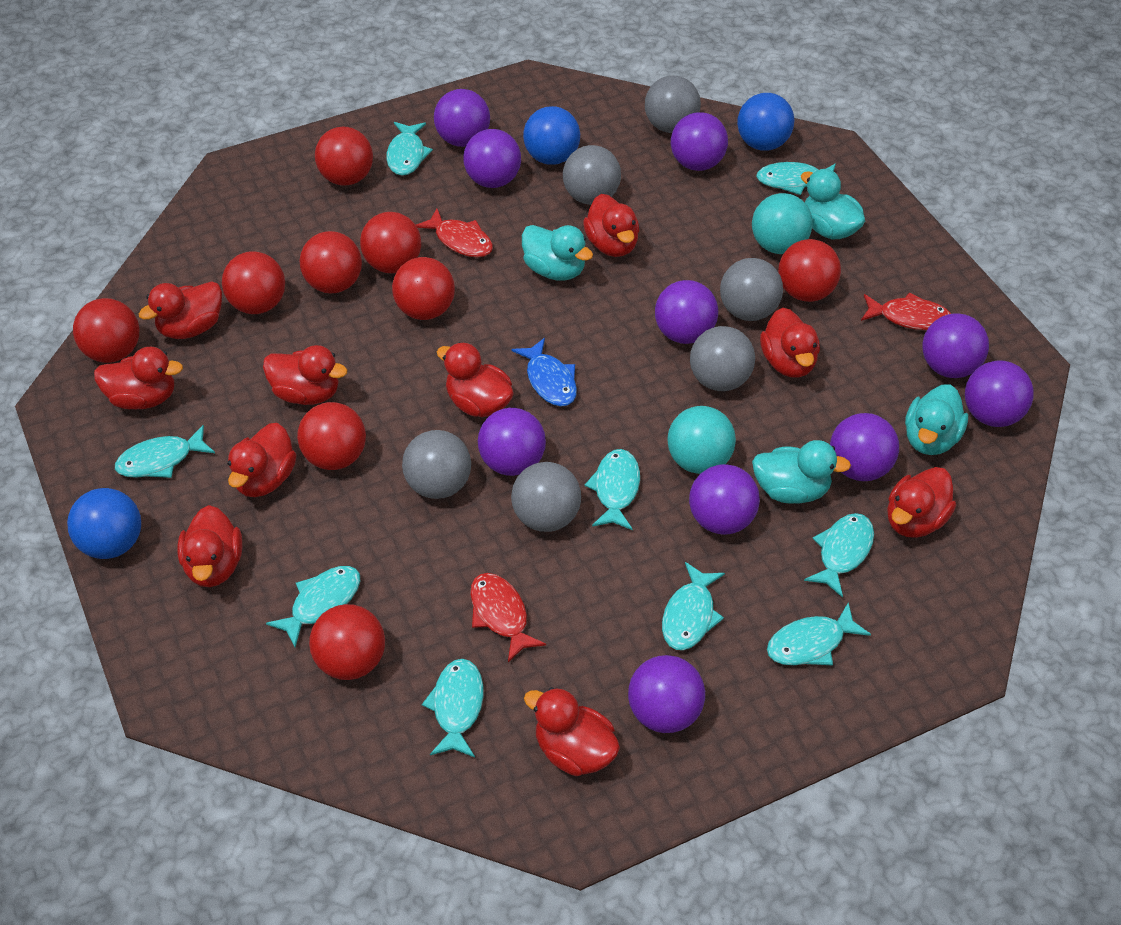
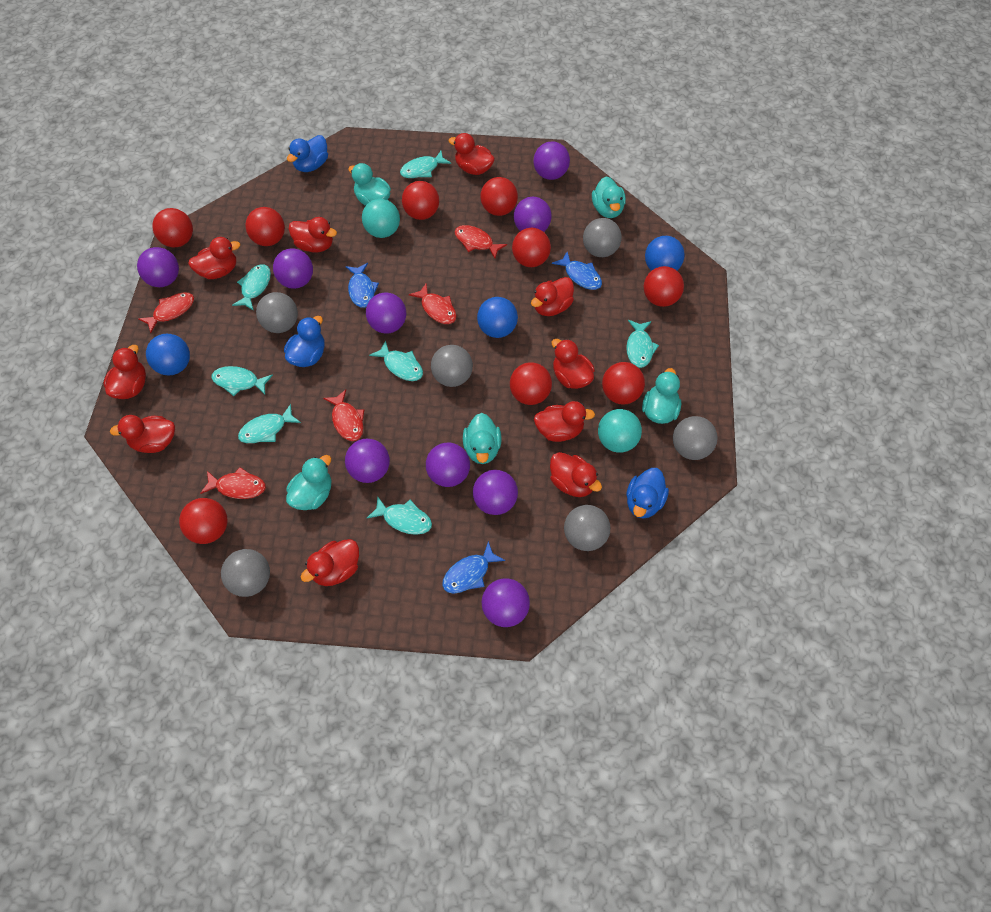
blue duck: none = 0 -> [284,316,325,367] [287,135,328,172] [626,468,669,518] = 3
blue fish: [511,338,577,406] = 1 -> [346,263,379,308] [442,541,505,593] [552,252,602,290] = 3
purple ball: [434,89,490,147] [463,129,521,188] [478,408,546,476] [628,655,705,733] [655,280,718,344] [671,112,728,171] [689,464,760,535] [830,413,899,481] [922,314,989,378] [965,361,1033,427] = 10 -> [137,247,179,287] [273,248,313,289] [345,439,390,483] [366,293,406,334] [426,442,470,487] [473,470,518,515] [482,579,530,627] [514,197,552,232] [533,141,570,180] = 9
red fish: [416,209,493,257] [470,573,546,662] [861,292,951,330] = 3 -> [138,292,194,333] [200,467,266,499] [323,389,364,441] [409,283,457,324] [454,225,507,258] = 5
turquoise duck: [522,225,593,281] [752,440,851,504] [801,169,865,240] [905,384,968,455] = 4 -> [286,455,332,510] [348,163,391,206] [463,413,502,464] [592,176,626,218] [642,368,681,424] = 5
turquoise fish: [115,425,215,478] [266,566,360,647] [386,122,433,176] [422,659,483,757] [585,449,640,530] [662,562,725,650] [756,162,836,195] [767,602,871,665] [804,513,874,598] = 9 -> [211,366,273,396] [232,264,271,311] [238,404,301,443] [367,496,432,535] [369,340,423,381] [400,151,451,178] [626,320,659,368] = 7

